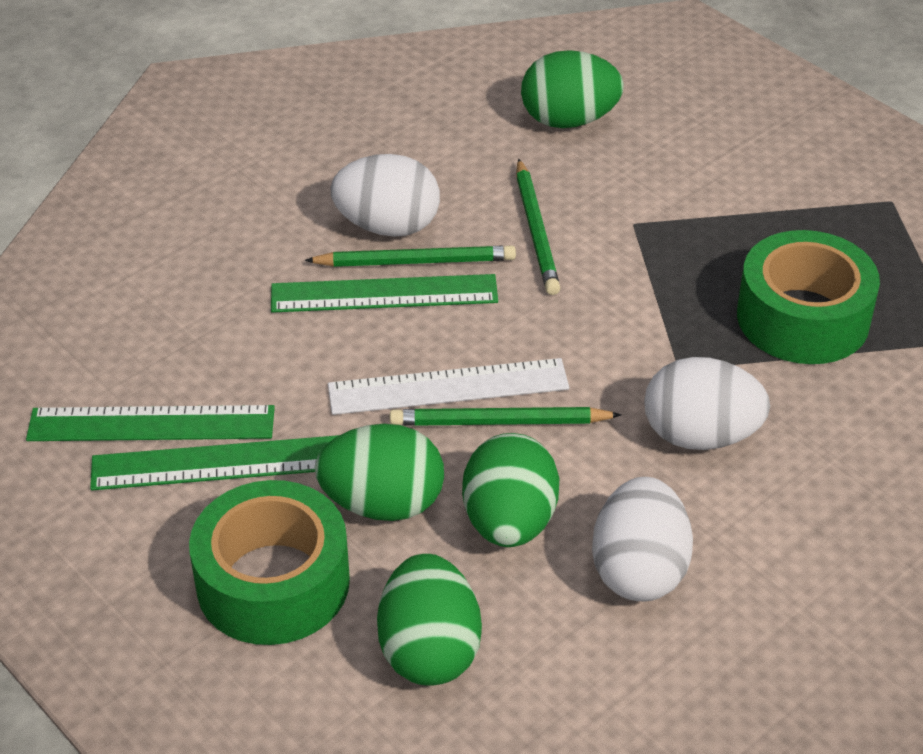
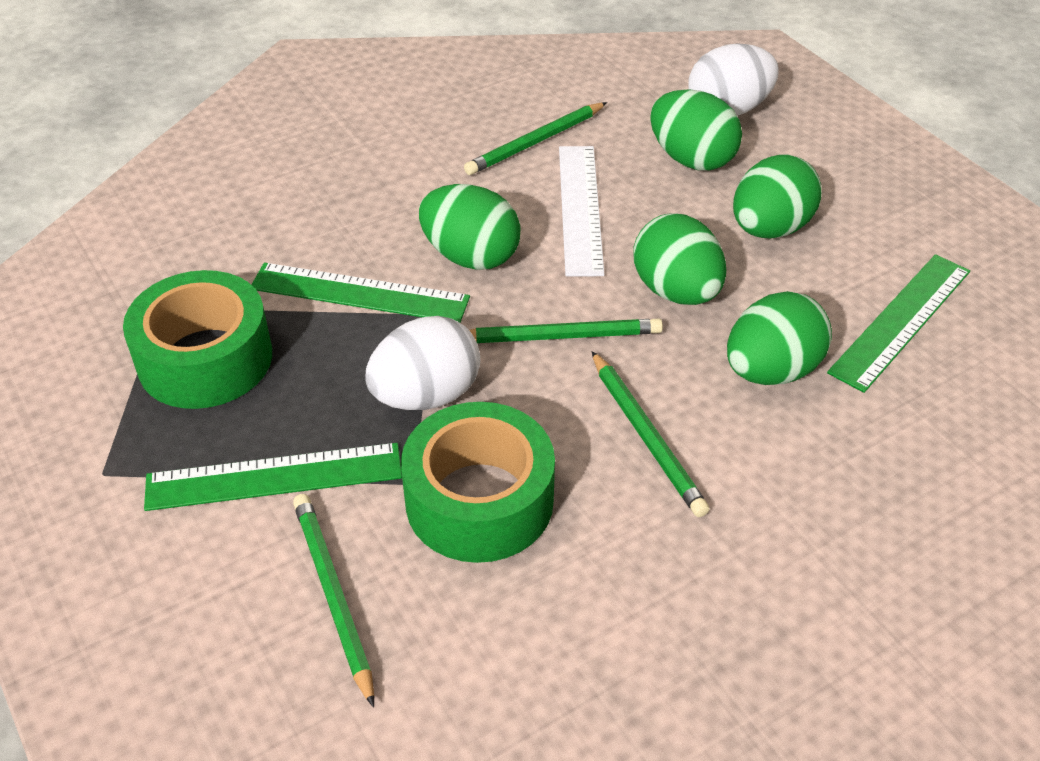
green egg: [315,424,444,521] [377,554,482,685] [462,433,559,547] [521,50,624,128] = 4 -> [419,184,521,270] [633,214,726,305] [650,89,742,171] [727,291,832,385] [733,155,821,238] = 5
green pencil: [304,245,516,267] [390,407,621,426] [516,159,560,295] = 3 -> [293,494,374,708] [464,102,607,175] [469,319,663,343] [592,351,710,517] = 4
white egg: [330,154,440,237] [592,477,693,601] [644,357,770,450] = 3 -> [365,316,481,410] [688,43,779,116] = 2

